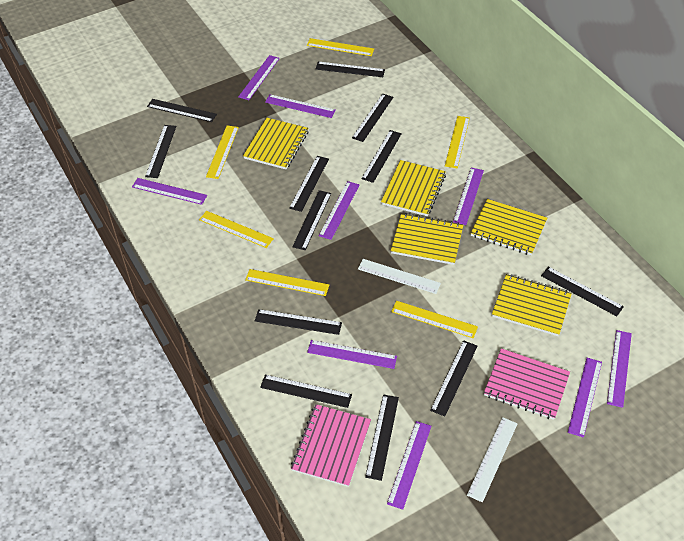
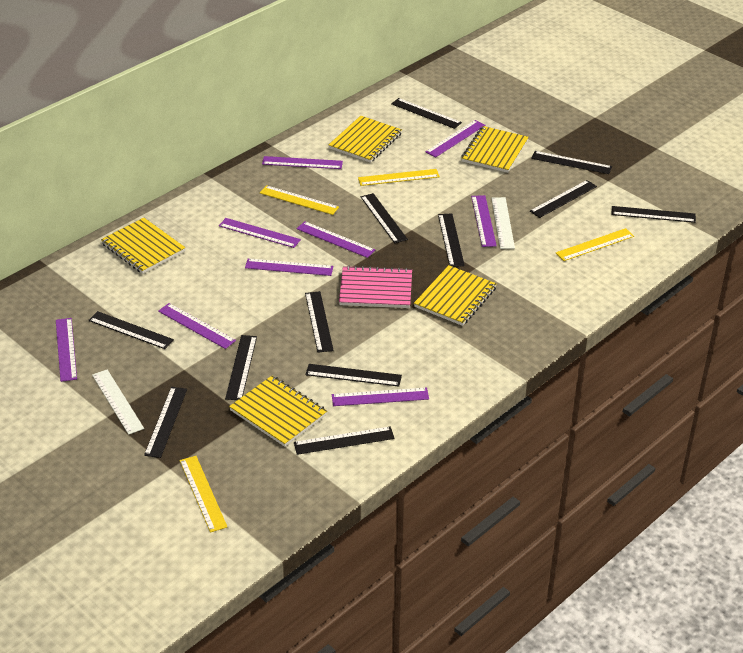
pink notebook: [291,404,371,487] [484,348,570,420] = 2 -> [339,265,412,308] = 1
yellow ruler: [199,211,274,248] [206,126,239,179] [245,269,329,296] [307,38,374,56] [391,301,478,338] [445,116,470,168] = 6 -> [180,456,227,532] [260,185,339,215] [358,169,440,186] [556,228,634,261] = 4

